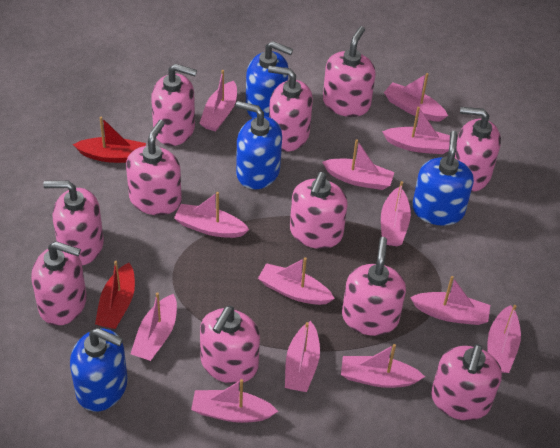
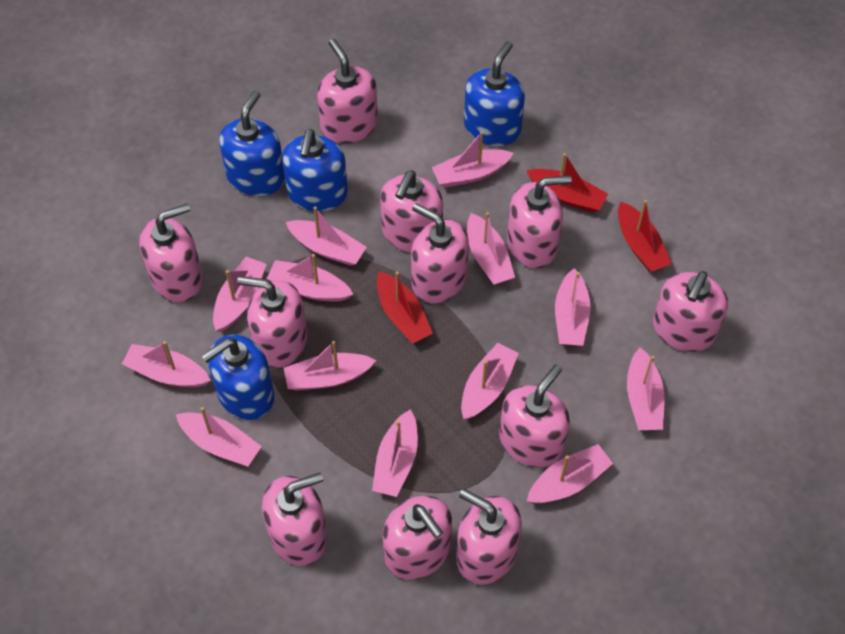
red boat: [73,117,146,163] [95,261,135,329] = 2 -> [377,272,433,344] [526,153,608,213] [618,200,672,272] = 3

